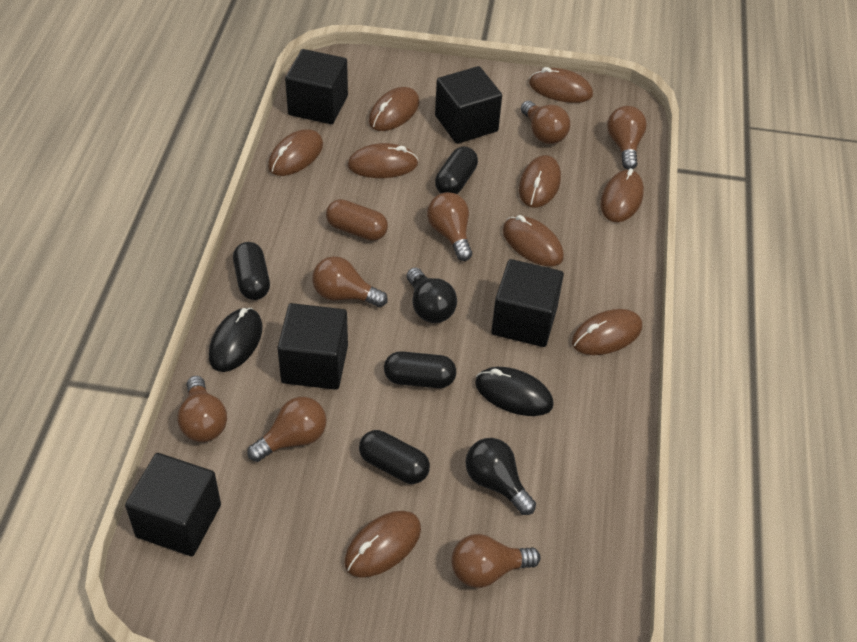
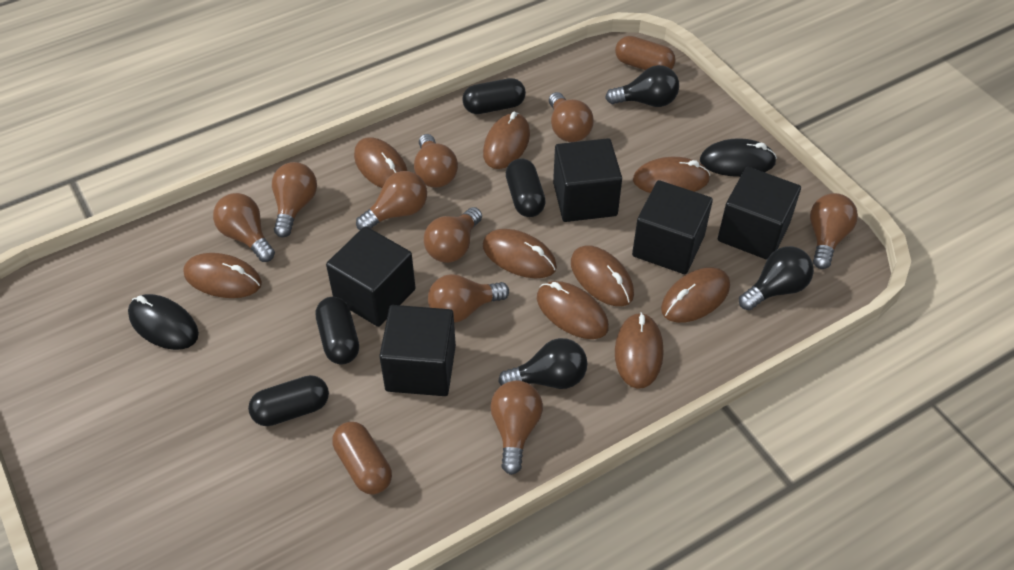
black light bulb: [407,267,457,323] [465,438,536,515] = 2 -> [498,338,587,389] [605,65,679,107] [739,246,814,310] = 3
brown capsule: [326,199,388,241] = 1 -> [333,422,392,494] [615,36,676,70] = 2
brown light bulb: [177,376,227,442] [247,397,326,462] [312,256,388,307] [427,192,472,261] [451,534,540,588] [521,101,570,144] [607,106,647,170] = 7 -> [213,193,275,262] [272,162,317,237] [356,171,427,230] [414,134,458,188] [424,207,482,263] [428,274,509,323] [490,381,543,475] [549,92,594,142] [810,193,858,269] = 9

